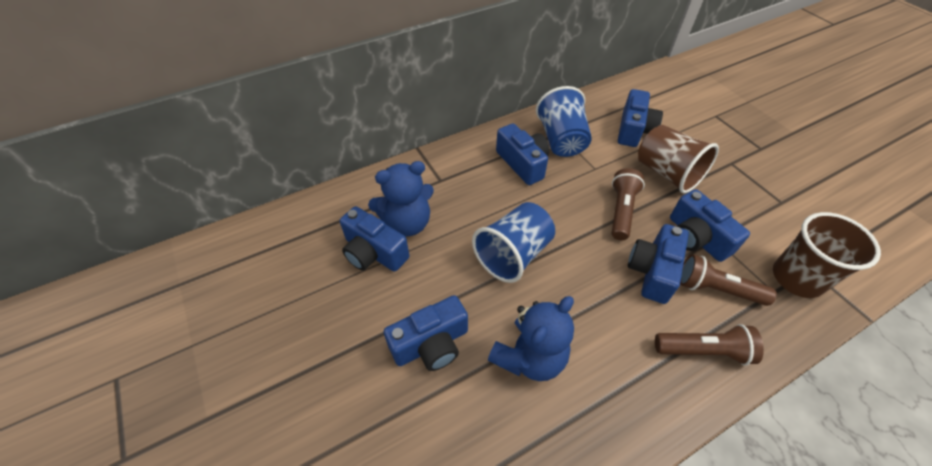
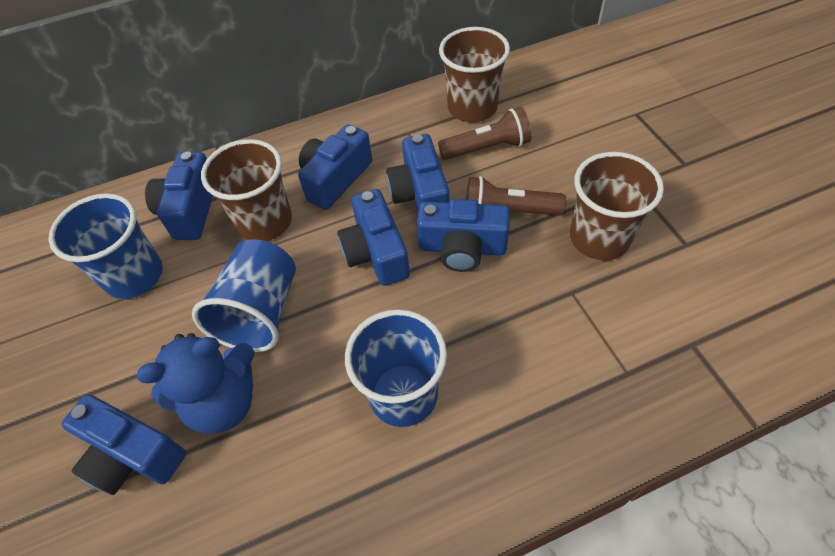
blue cup: [472,202,555,283] [536,86,592,157] = 2 -> [49,193,163,299] [192,239,296,352] [345,309,447,427] = 3
blue teddy bear: [368,161,434,237] [488,296,574,381] = 2 -> [136,333,254,434] = 1
brown cup: [638,125,719,193] [773,212,881,298] = 2 -> [201,139,292,241] [439,27,510,122] [570,152,664,260] = 3
brown flashlight: [611,168,645,240] [655,324,764,366] [680,254,777,306] = 3 -> [438,107,531,160] [466,176,566,215] = 2

